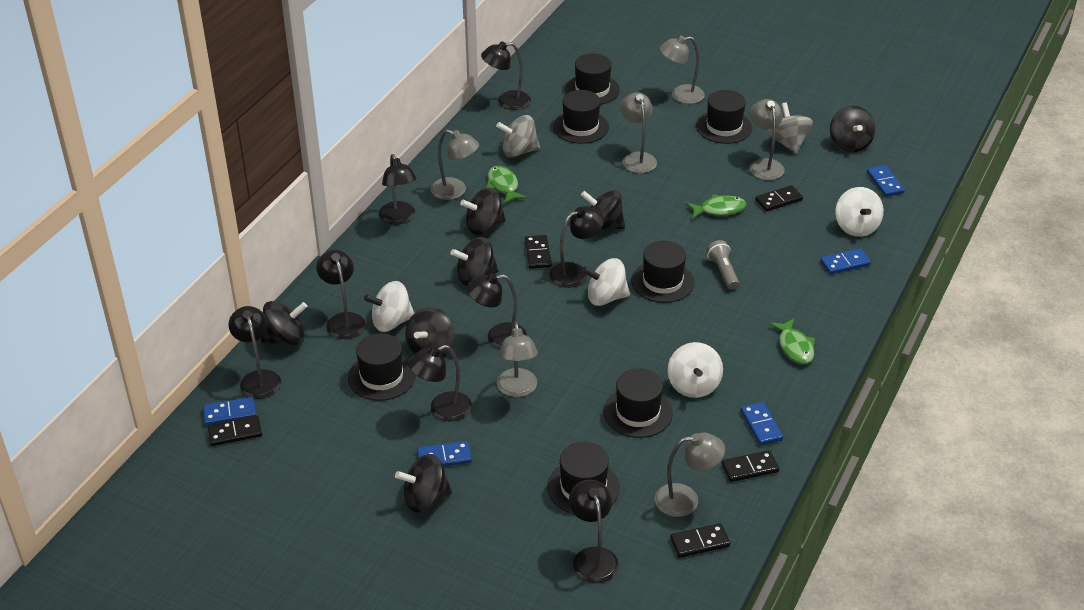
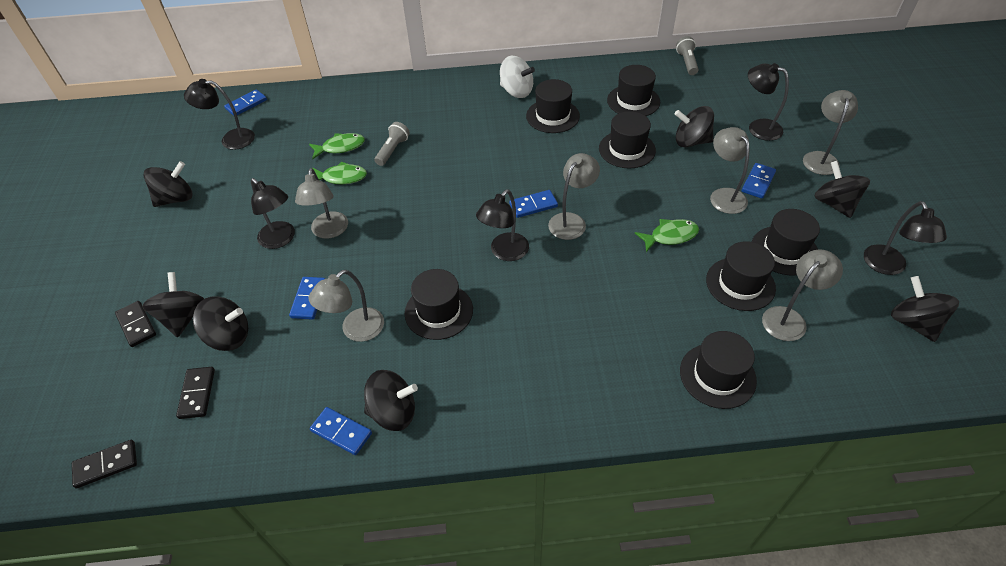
black domino: [207,415,262,446] [525,235,552,269] [670,523,730,558] [721,450,779,482] [755,185,803,212] = 5 -> [72,440,137,489] [115,301,156,347] [176,367,215,419] = 3
black lamp: [228,306,281,399] [316,250,366,339] [379,154,417,224] [408,345,472,422] [467,273,527,349] [481,41,531,110] [549,206,604,288] [569,480,619,583] = 8 -> [184,79,255,150] [251,178,295,249] [476,189,529,261] [748,63,789,141] [864,201,947,275] = 5
grey flashlight: [706,240,739,290] = 1 -> [374,122,410,166] [676,36,699,75] = 2
grey spinning top: [496,115,540,158] [767,102,813,154] = 2 -> none = 0
white spinning top: [364,281,414,332] [582,258,630,306] [667,342,723,398] [835,187,884,237] = 4 -> [500,56,535,98] = 1

